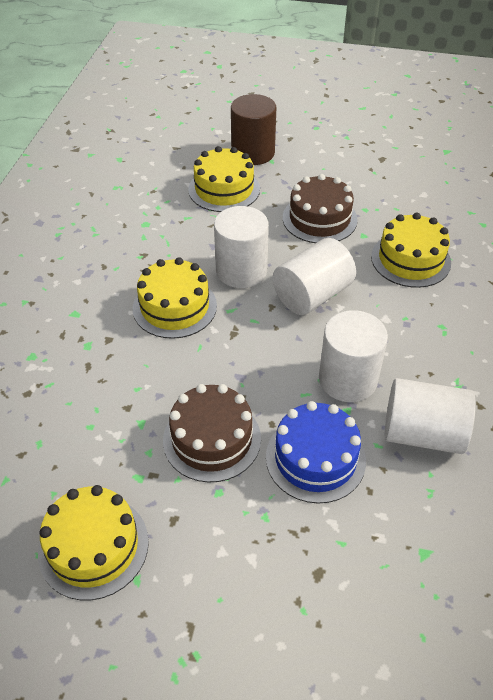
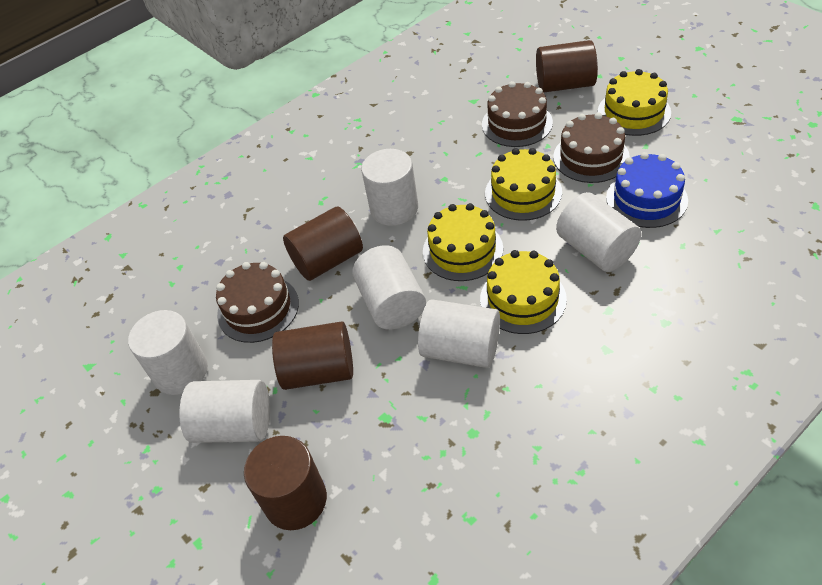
brown cake: [163,384,261,482] [283,174,358,243] = 2 -> [216,262,299,343] [482,81,553,147] [553,113,630,183] = 3
brown cylinder: [231,94,276,165] = 1 -> [244,436,327,530] [272,321,353,390] [283,207,363,281] [536,40,598,93] = 4
white cylinder: [214,206,269,288] [273,238,356,315] [319,310,388,402] [385,378,476,454] = 4 -> [128,310,208,395] [179,380,270,443] [352,245,426,330] [361,149,418,226] [418,299,500,368] [556,192,642,272] = 6

